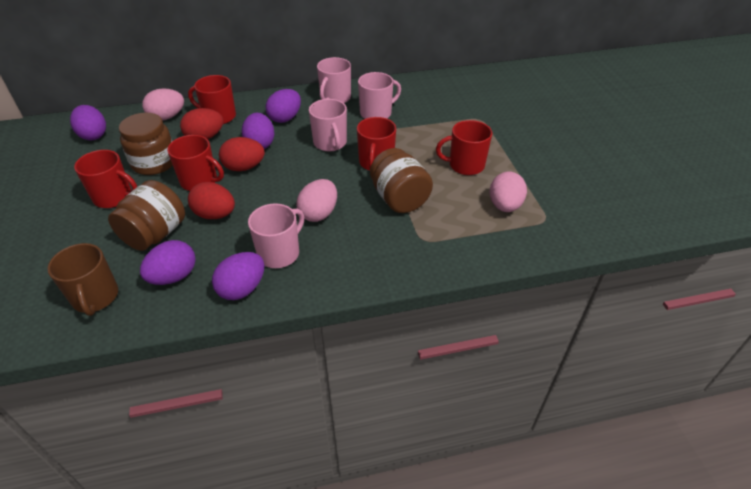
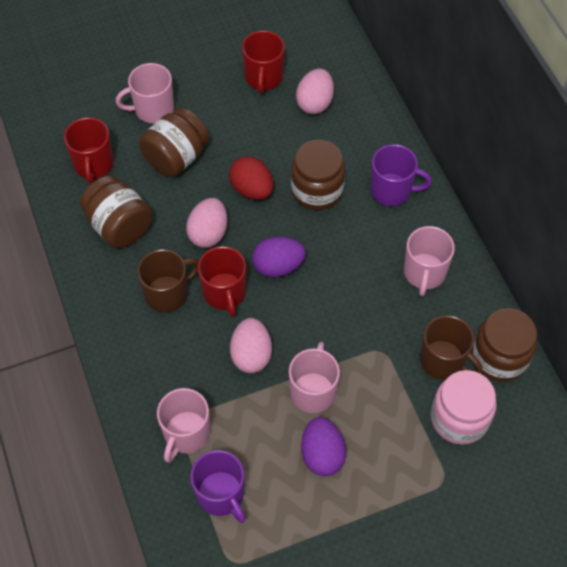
brown jar: [108,180,185,251] [119,113,173,175] [370,148,433,213] = 3 -> [80,176,152,248] [139,108,209,177] [291,140,345,210] [472,308,537,382] = 4
brown mug: [47,243,118,316] = 1 -> [137,249,199,313] [420,315,483,380] = 2
pink jar: none = 0 -> [431,370,497,445] = 1
purple egg: [70,105,106,140] [140,240,196,285] [212,252,264,300] [242,113,274,149] [266,89,301,123] = 5 -> [252,237,306,277] [301,417,346,476] = 2
purple mug: none = 0 -> [191,450,246,523] [370,144,432,206] = 2
red egg: [180,108,223,139] [188,182,235,219] [219,137,265,171] = 3 -> [229,156,274,200] = 1
red mug: [74,150,137,208] [167,135,224,191] [188,75,236,124] [357,117,396,171] [436,120,492,175] = 5 -> [64,117,114,184] [198,246,246,317] [242,31,285,94] = 3

